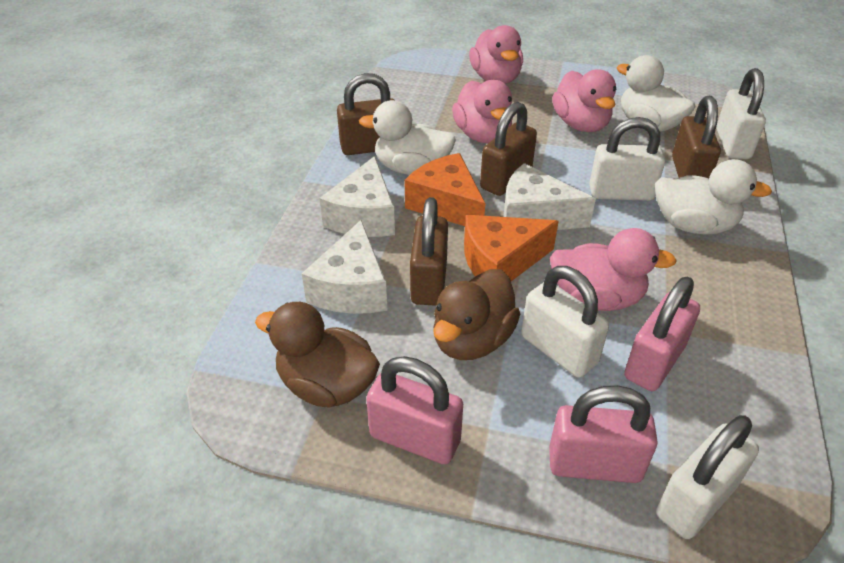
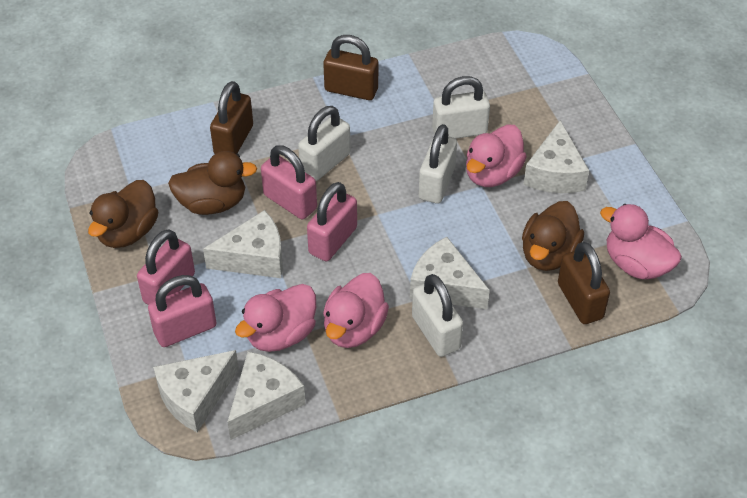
brown duck: [255,302,380,408] [433,269,520,360] = 2 -> [88,180,158,248] [168,151,257,215] [522,201,584,271] = 3
brown padlock: [337,73,394,155] [410,197,448,306] [480,102,537,196] [672,96,721,178] = 4 -> [210,81,253,154] [323,35,378,100] [558,242,610,324] = 3
orange cheese: [404,153,485,226] [464,215,559,281] = 2 -> none = 0
pink padlock: [366,356,463,464] [549,385,658,483] [624,276,700,391] = 3 -> [137,229,195,305] [148,275,216,347] [261,145,317,219] [307,182,357,261] = 4
white cheese: [302,220,387,314] [319,156,395,237] [503,163,596,230] = 3 -> [153,350,239,432] [203,210,283,278] [227,351,305,440] [410,237,490,309] [523,120,589,193] = 5
white duck: [359,100,456,175] [617,55,695,132] [655,159,772,235] = 3 -> none = 0

